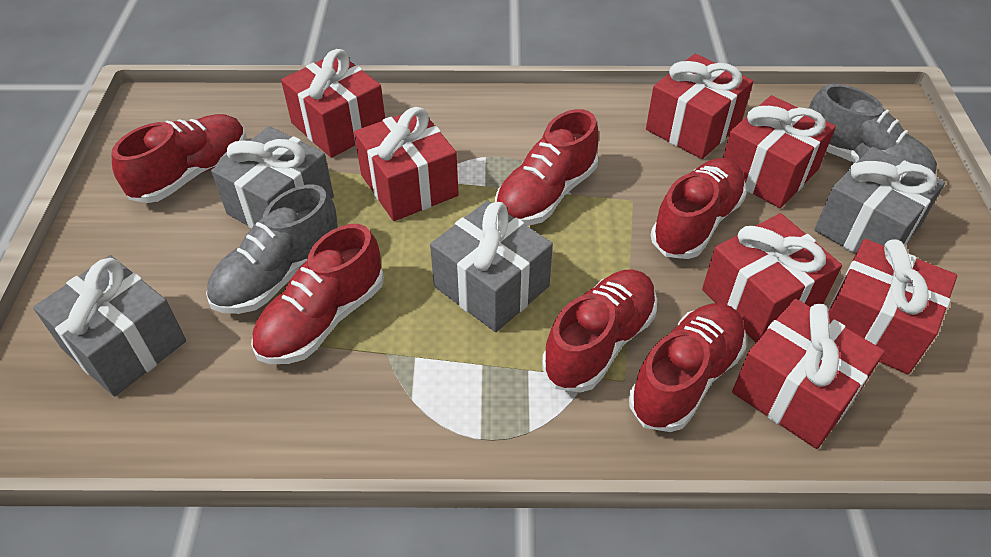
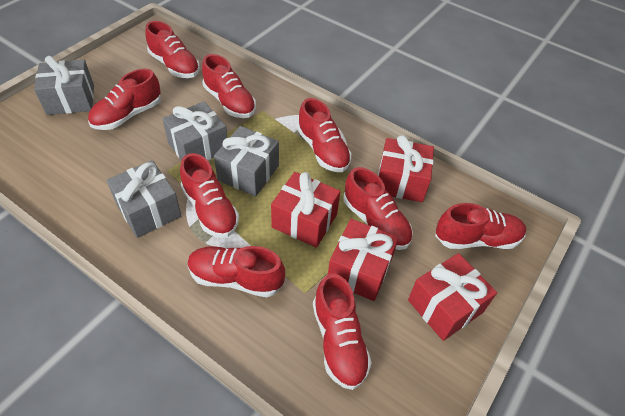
grey shoe: [206,184,338,314] [809,84,937,174] = 2 -> none = 0
red gift: [281,49,385,158] [354,107,459,221] [646,54,753,159] [702,213,842,343] [723,95,836,208] [732,299,885,449] [828,239,957,374] = 7 -> [271,172,341,248] [328,219,399,301] [378,135,434,202] [408,253,497,341] = 4
red shoe: [111,114,247,203] [251,224,384,364] [495,109,599,226] [542,269,657,393] [629,303,746,432] [651,158,747,259] = 6 -> [88,69,161,130] [145,21,200,78] [180,153,239,238] [188,246,285,297] [202,54,256,118] [297,98,351,172] [313,274,372,390] [343,167,413,250] [435,203,526,249] = 9

